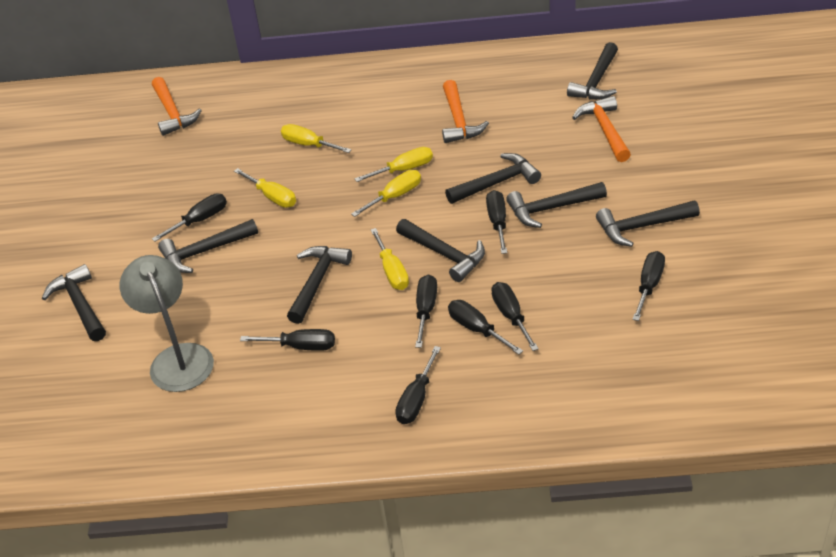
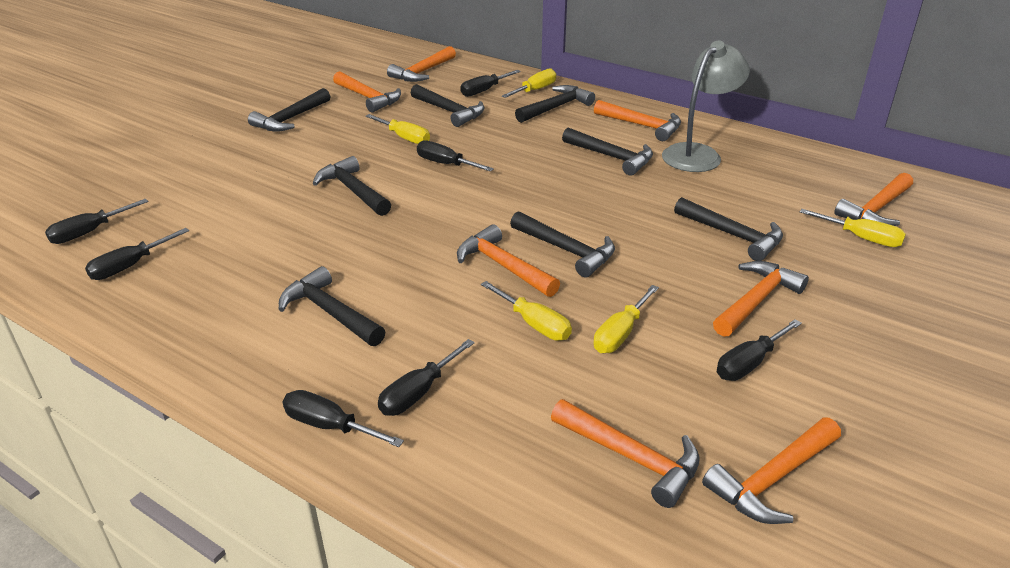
black screwdriver: [152,194,227,242] [240,329,335,351] [395,346,441,424] [415,274,437,348] [448,300,523,355] [486,190,507,254] [491,282,539,351] [632,251,665,321] = 8 -> [45,199,149,244] [85,228,189,280] [283,390,404,447] [378,339,475,416] [417,140,494,172] [460,70,521,97] [717,319,802,381] = 7
orange hammer: [152,77,202,136] [442,80,489,143] [572,96,631,162] = 3 -> [333,71,401,112] [387,46,456,82] [457,224,560,297] [551,399,700,508] [594,100,681,141] [702,417,841,524] [713,261,809,337] [834,173,913,226] = 8

